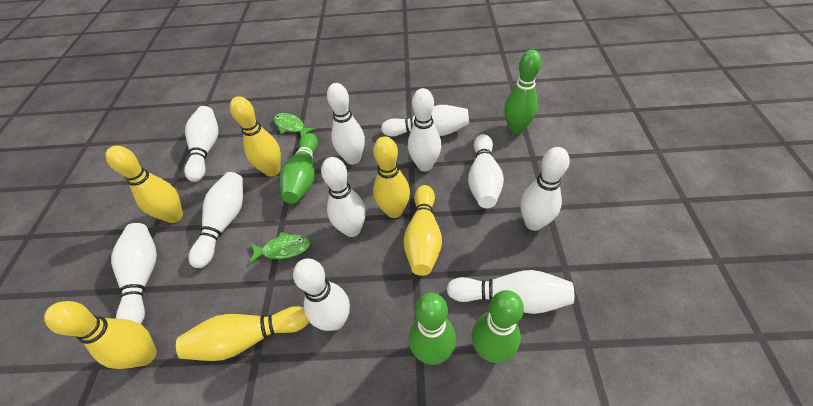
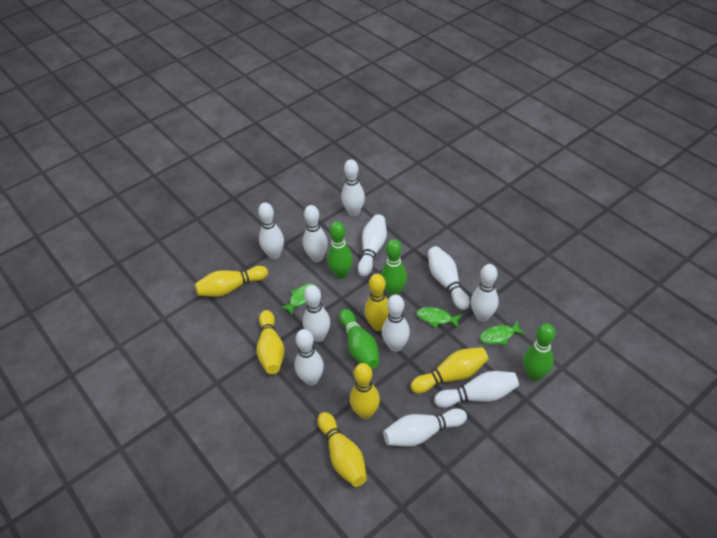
green fish: [249,232,310,264] [274,113,315,137] = 2 -> [280,283,316,315] [417,307,462,328] [480,321,525,345] = 3

